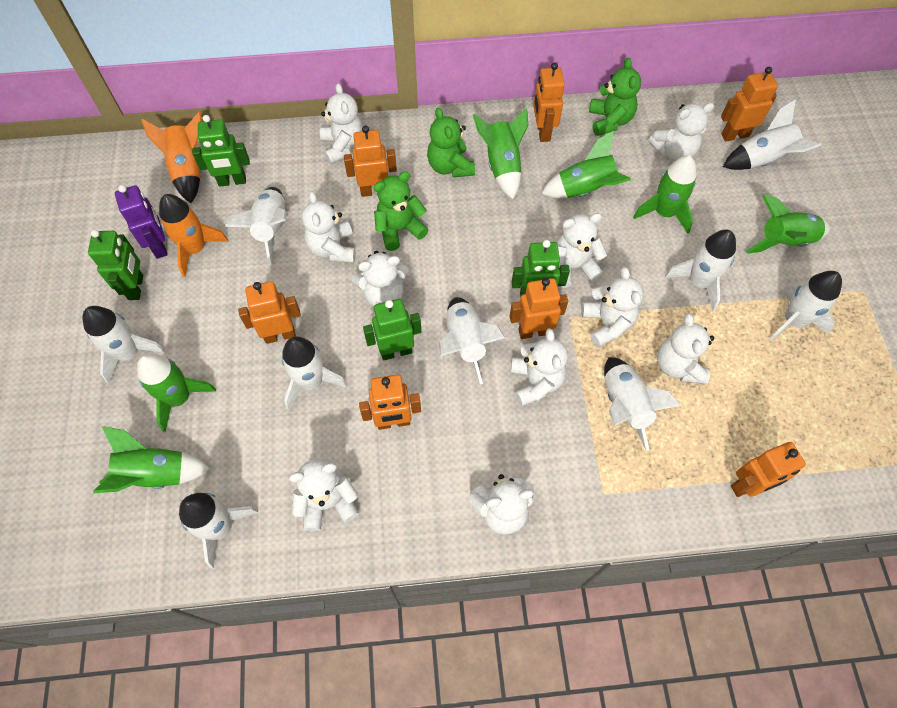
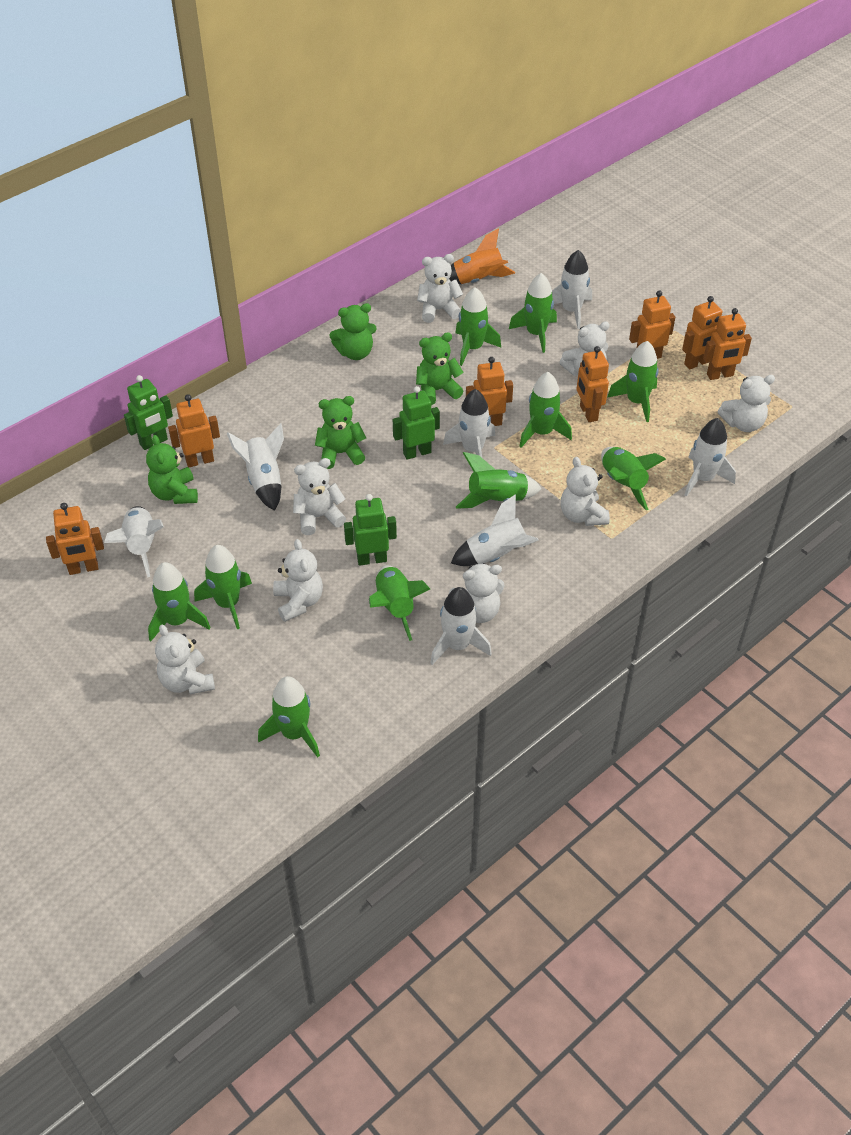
green robot: [88,230,143,300] [192,115,250,187] [363,299,422,361] [512,240,570,298] = 4 -> [124,375,173,450] [344,494,397,566] [393,386,440,460] = 3
green rocket: [93,426,210,493] [137,353,216,432] [473,108,528,199] [541,131,631,198] [633,155,697,234] [746,195,830,254] = 6 -> [148,562,211,641] [194,545,252,629] [258,676,320,758] [369,565,430,641] [455,287,501,366] [456,452,542,509] [509,273,557,353] [519,372,572,448] [601,447,666,510] [607,341,659,422] = 10
green teddy bear: [374,171,428,251] [427,108,475,177] [589,58,641,136] = 3 -> [146,435,198,504] [315,396,366,469] [329,303,377,360] [416,332,464,405] = 4
orange rocket: [141,112,202,203] [159,194,229,277] = 2 -> [449,228,515,284] = 1
purple robot: [115,185,168,259] = 1 -> none = 0
white rocket: [82,306,165,384] [179,493,259,569] [225,187,287,265] [282,336,347,410] [439,297,505,384] [604,357,682,451] [665,229,736,311] [723,99,822,170] [769,271,842,341] = 9 -> [104,506,164,578] [227,423,284,511] [430,587,492,665] [443,389,495,458] [451,494,539,566] [552,250,592,329] [685,418,736,497] = 7
white teddy bear: [289,459,359,531] [302,191,356,263] [320,83,363,164] [351,251,409,307] [469,474,534,534] [511,328,568,406] [557,213,607,288] [581,267,644,347] [649,103,714,161] [657,313,714,384] = 10 -> [155,625,215,694] [273,539,323,622] [293,458,346,535] [417,254,463,323] [449,563,505,623] [560,321,610,376] [561,457,610,526] [718,375,775,432] = 8

